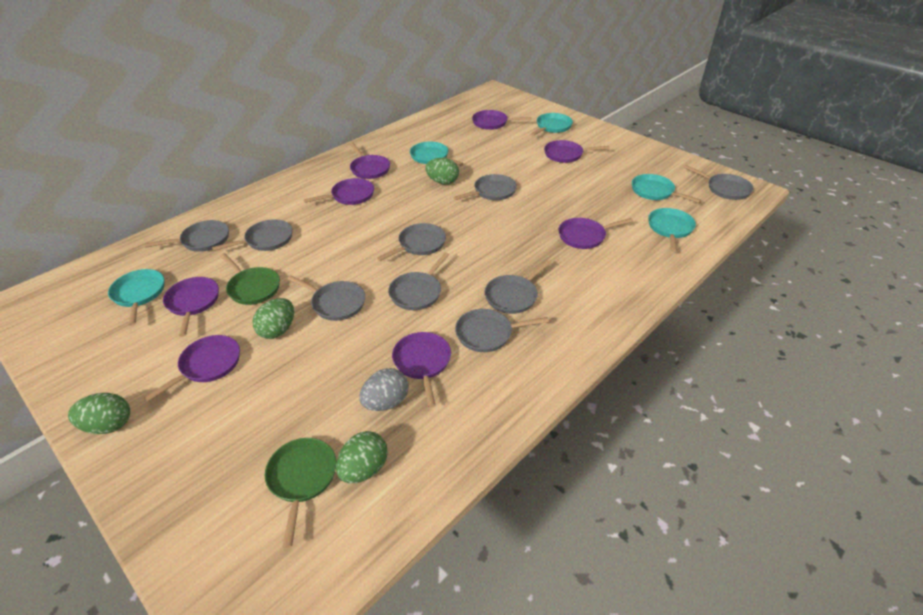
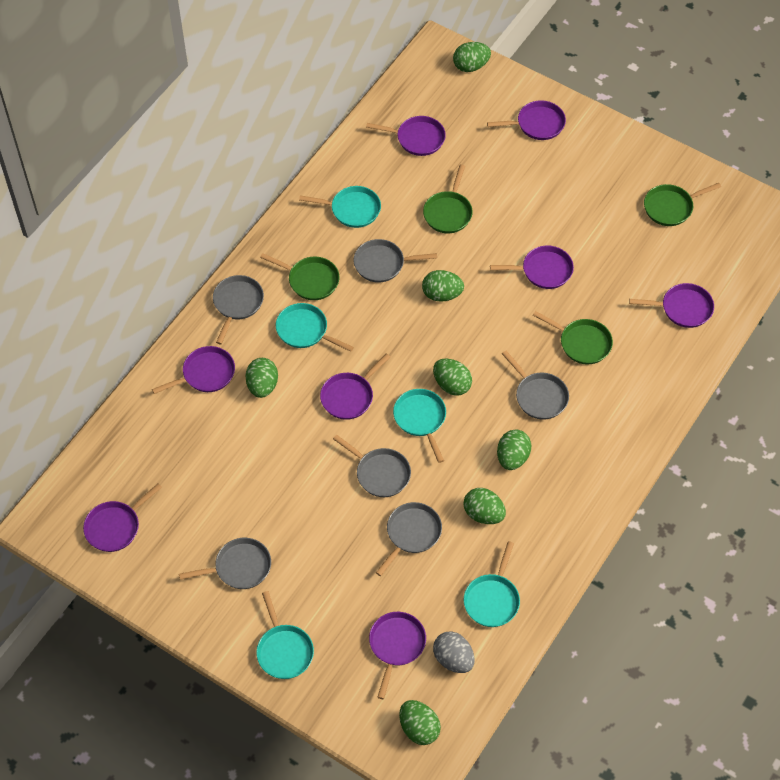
green egg: [68,393,130,434] [252,298,294,339] [336,431,388,483] [425,158,459,184] = 4 -> [245,358,278,398] [399,700,441,745] [422,270,464,302] [433,358,472,396] [453,42,491,72] [463,488,506,524] [497,430,531,470] = 7
green pan: [220,253,280,305] [265,438,336,548] = 2 -> [260,253,339,300] [423,164,473,233] [533,311,613,364] [644,183,721,226] = 4
grey pan: [144,220,229,252] [212,219,293,251] [287,275,365,321] [377,223,446,261] [388,252,449,310] [453,174,517,200] [455,309,549,352] [485,260,551,314] [684,165,754,200] = 9 -> [179,538,271,589] [213,275,264,344] [333,434,411,497] [353,239,437,283] [376,502,442,576] [502,351,569,420] = 6

